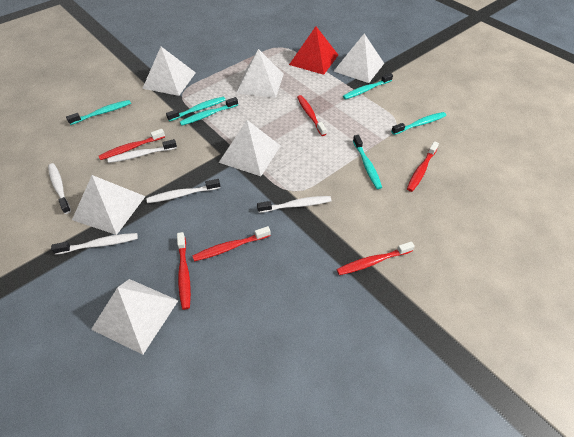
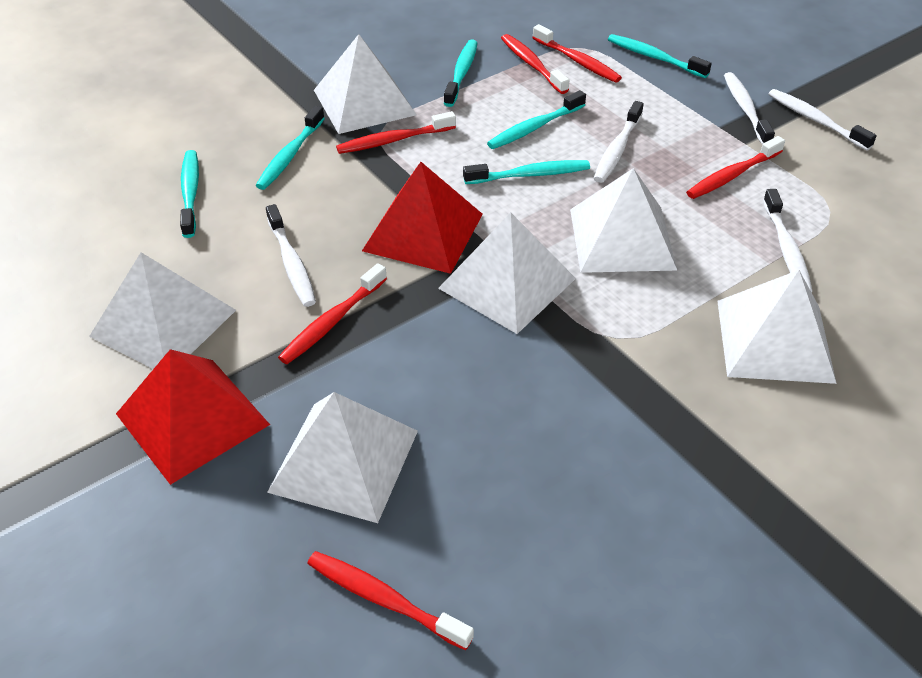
red pyramid: [289,26,338,75] = 1 -> [116,349,270,485] [362,162,483,274] = 2

